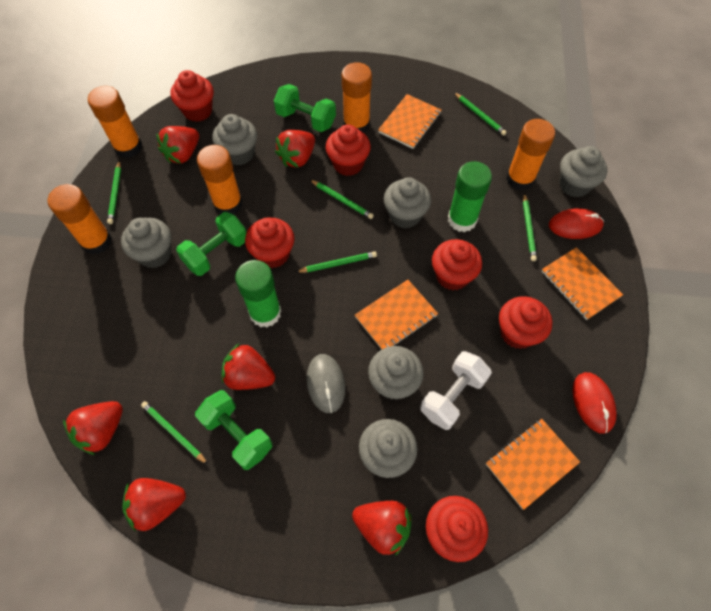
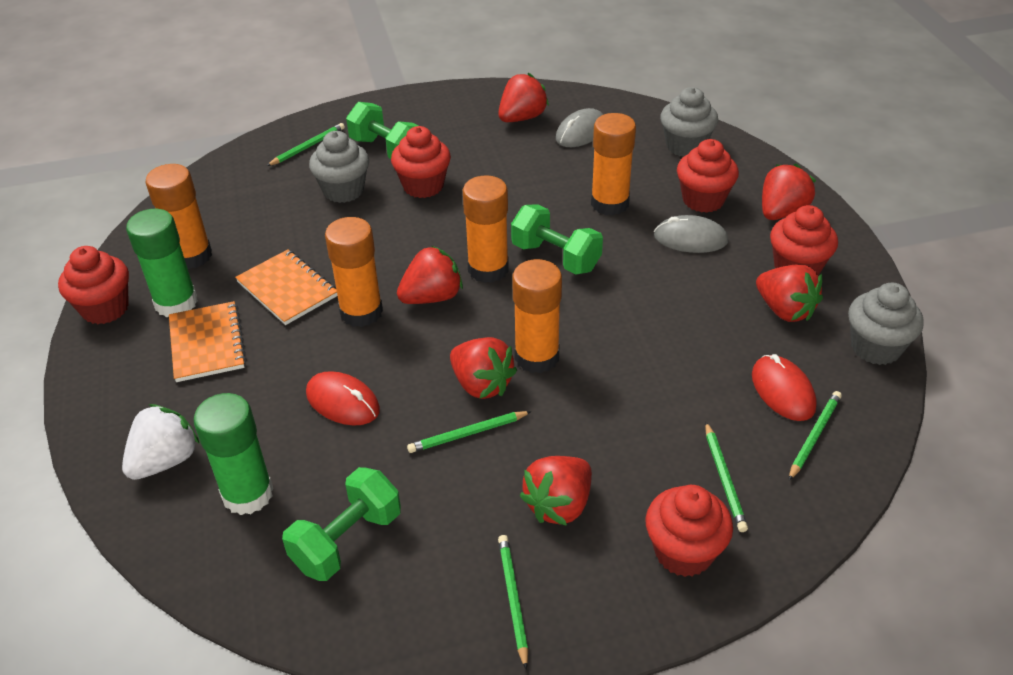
green pencil: [107,160,121,224] [141,401,208,465] [296,251,377,272] [310,180,374,219] [454,92,507,136] [523,193,537,261] = 6 -> [267,123,345,166] [407,411,532,453] [498,535,528,670] [705,422,748,532] [789,391,842,480] = 5
grey cupcake: [121,218,171,268] [212,114,257,165] [359,419,417,478] [368,346,424,400] [384,177,431,228] [559,146,607,197] = 6 -> [309,131,369,203] [660,87,718,157] [848,283,924,365] = 3
grey mouse: [307,354,345,413] = 1 -> [556,108,603,147] [654,215,728,253] = 2
orange notebook: [355,280,438,349] [378,94,441,149] [486,419,580,510] [541,247,623,320] = 4 -> [169,301,246,382] [235,249,338,325] = 2
red cupcake: [170,70,214,122] [245,218,294,268] [325,124,371,176] [426,496,488,562] [432,239,482,290] [499,296,552,349] = 6 -> [58,246,129,324] [391,126,451,198] [645,485,733,577] [677,139,739,213] [770,205,838,276] = 5
white dumbbell: [420,351,492,430] = 1 -> none = 0
white strawberry: none = 0 -> [122,404,199,480] = 1

